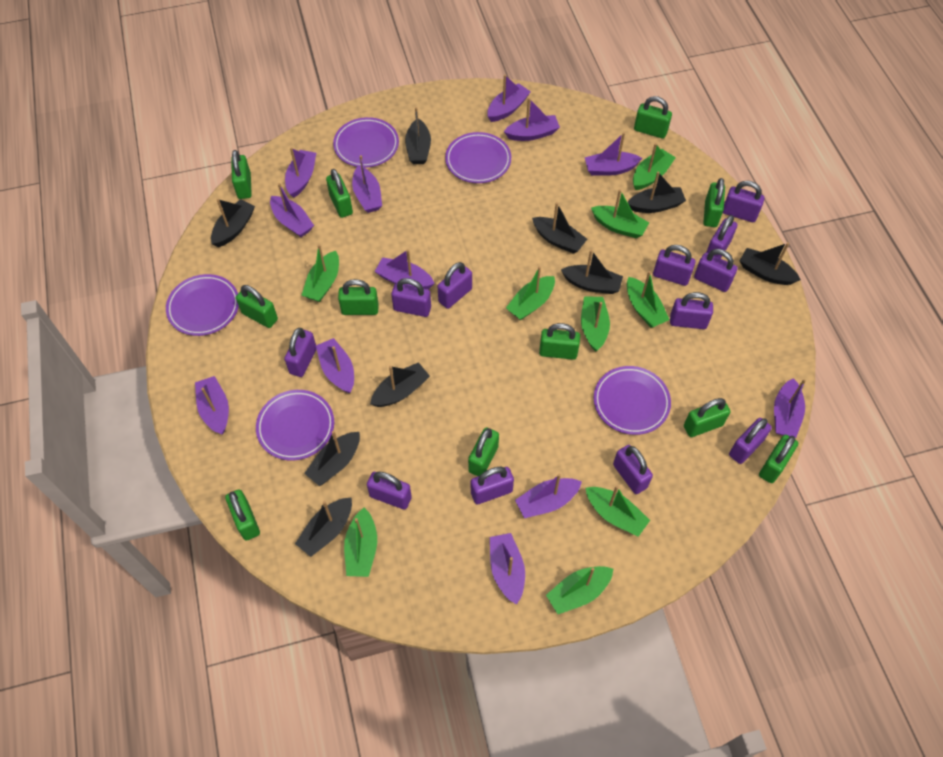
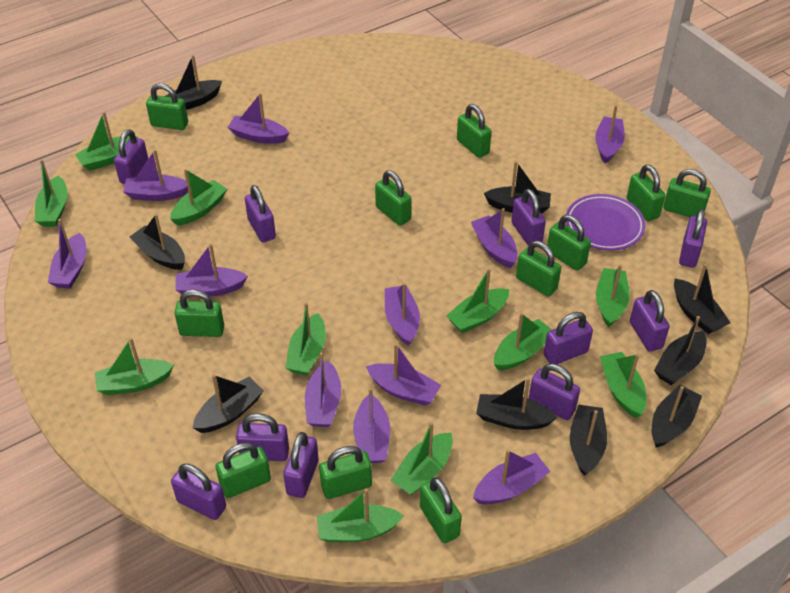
green boat: [302,244,339,302] [344,508,377,577] [506,266,555,320] [546,566,613,614] [581,297,610,352] [586,486,650,537] [591,189,649,238] [627,271,670,328] [633,143,676,190] = 9 -> [35,159,68,227] [75,112,138,171] [95,338,174,395] [170,169,227,226] [286,302,326,375] [317,488,404,542] [390,422,453,495] [446,268,509,333] [494,313,552,370] [596,264,630,327] [600,352,646,418] = 11
purple boat: [195,376,229,435] [270,183,314,237] [285,147,316,198] [316,338,354,394] [352,155,382,213] [375,249,435,289] [487,75,531,122] [490,533,525,605] [504,98,560,141] [515,473,582,518] [585,132,642,176] [774,378,806,438] = 12 -> [48,219,87,289] [123,149,188,201] [175,243,248,297] [228,93,289,144] [305,353,341,427] [353,388,390,463] [366,344,441,406] [385,283,420,346] [471,208,517,268] [473,449,550,504] [595,105,625,163] = 11
purple padlock: [284,328,316,377] [367,472,412,510] [391,278,431,317] [438,262,472,309] [471,467,514,504] [613,445,653,494] [653,245,696,286] [670,292,713,329] [694,249,738,292] [706,215,737,259] [723,181,765,222] [729,418,772,464] = 12 -> [114,129,148,184] [171,464,226,520] [236,413,289,461] [245,185,276,242] [283,432,319,498] [512,189,546,246] [529,364,580,420] [544,312,593,364] [630,290,670,351] [679,209,707,268] = 10
purple plate: [166,274,239,336] [256,390,334,461] [333,117,399,168] [445,132,511,183] [594,366,671,435] = 5 -> [566,194,646,250] = 1

